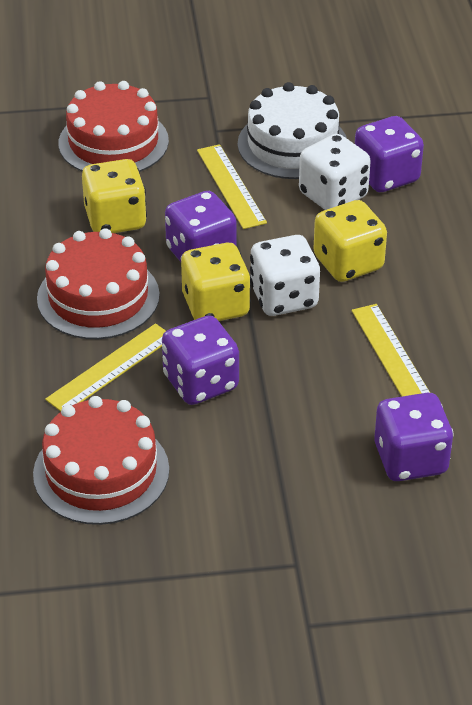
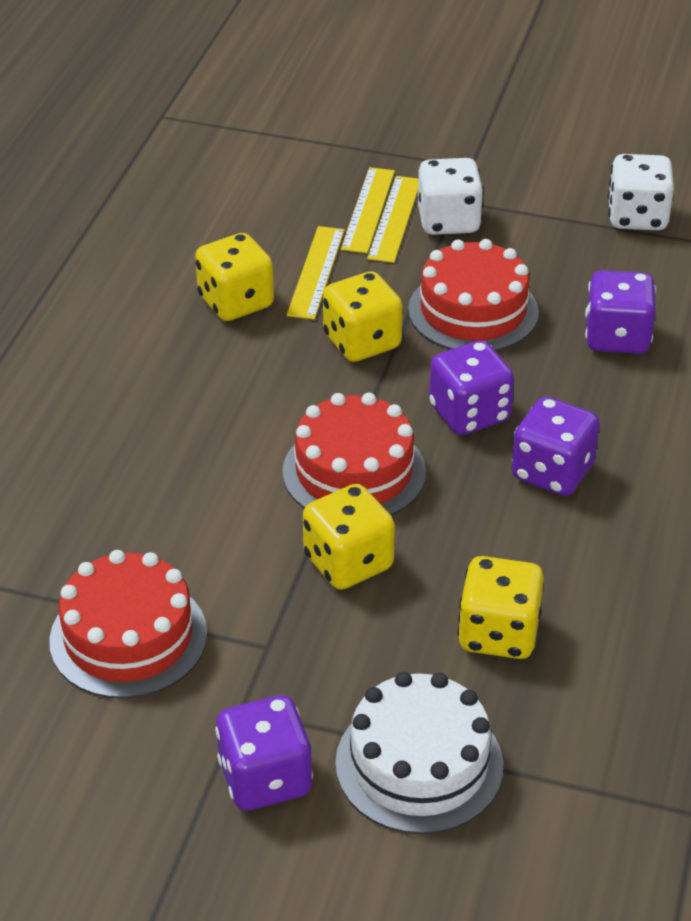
yellow dice: [82,159,147,233] [181,243,251,321] [313,200,387,282] = 3 -> [195,233,274,321] [303,484,395,590] [323,272,403,362] [458,556,544,659] = 4

